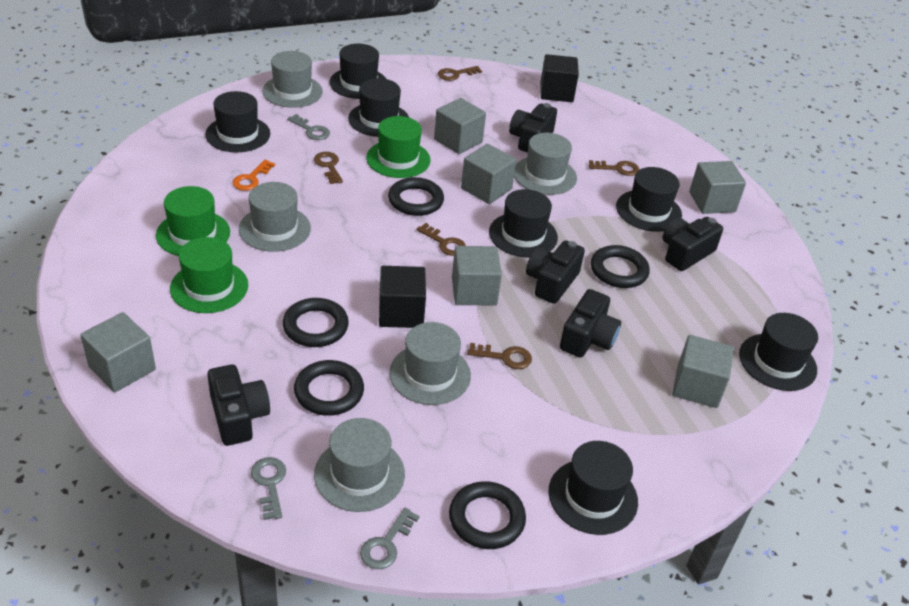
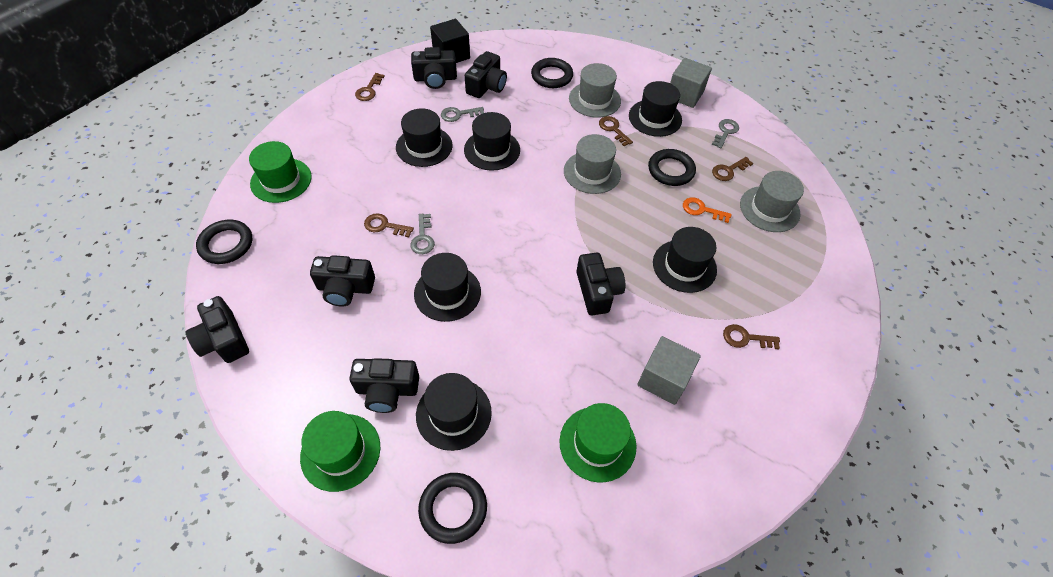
black camera: [207,364,270,446] [509,103,557,153] [526,240,585,304] [560,289,621,358] [663,217,723,271] = 5 -> [186,296,249,363] [310,255,375,306] [349,358,419,413] [411,47,457,89] [465,51,507,98] [576,253,625,315] = 6
black cube: [379,266,426,328] [541,54,579,102] = 2 -> [430,19,470,63] = 1
black hat: [205,91,270,153] [329,44,386,99] [348,78,409,137] [489,189,558,257] [548,441,638,535] [616,167,682,232] [739,313,818,391] = 7 -> [396,108,453,167] [414,253,481,322] [416,373,492,451] [464,112,520,171] [629,81,682,137] [653,227,717,293] = 6
black ring: [283,298,349,347] [294,360,364,416] [388,177,444,216] [449,481,526,549] [591,245,650,288] = 5 -> [196,220,252,264] [418,473,487,544] [531,58,573,88] [648,149,696,186] = 4
grey cube: [81,312,156,392] [434,98,486,154] [452,246,502,305] [461,144,516,204] [672,335,734,408] [689,161,746,214] = 6 -> [637,336,701,405] [670,58,712,108] = 2
grey hat: [239,182,311,252] [262,51,323,108] [314,418,405,512] [389,322,471,405] [514,133,577,195] = 5 -> [564,134,621,194] [569,63,621,118] [740,171,804,232] = 3

